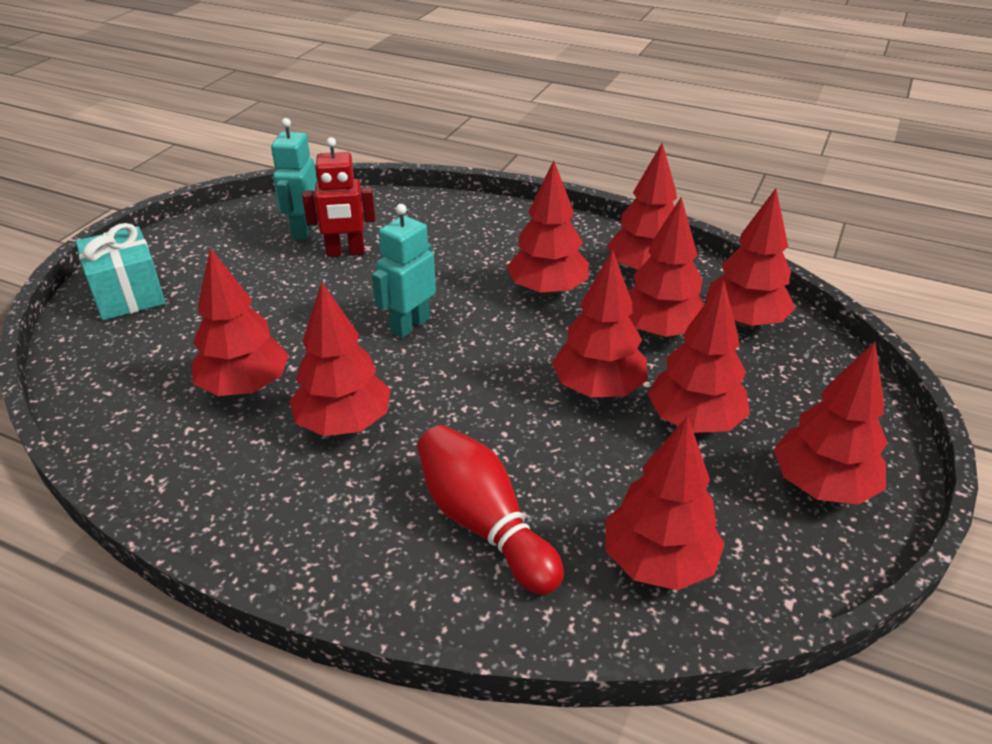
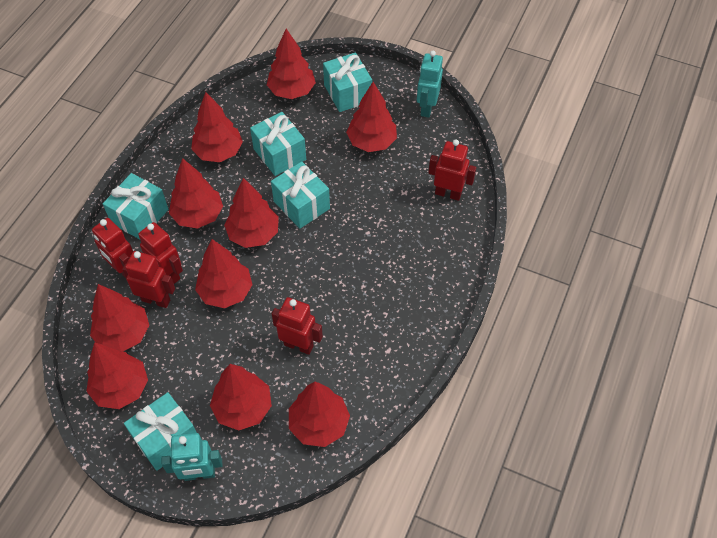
red bowling pin: [417,425,564,595] = 1 -> none = 0
red robot: [302,137,375,257] = 1 -> [92,218,133,278] [122,251,175,308] [138,222,183,284] [272,297,323,355] [428,140,476,201] = 5
turquoise gift: [76,223,166,320] = 1 -> [103,173,169,239] [124,392,197,471] [250,112,306,176] [271,162,330,229] [323,52,372,112] = 5

